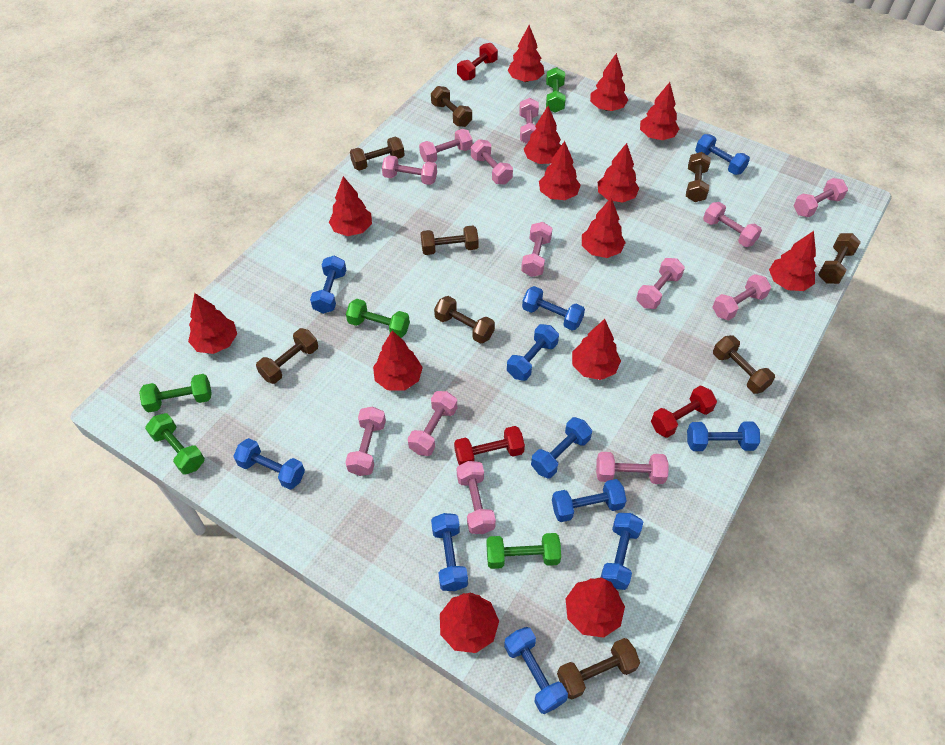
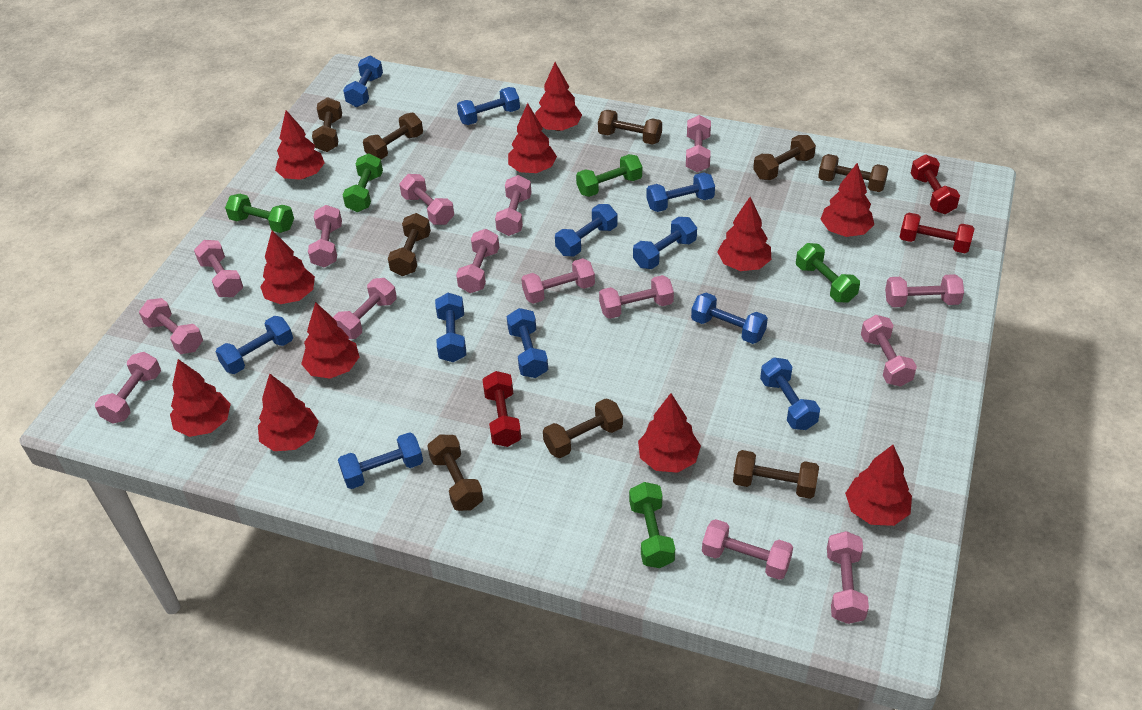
pink dumbbell: [345,406,386,476] [382,155,437,185] [408,391,457,456] [419,129,472,162] [457,461,496,534] [471,139,513,185] [519,98,539,144] [521,222,553,277] [596,452,669,484] [636,258,685,309] [703,202,762,247] [712,274,771,320] [794,178,848,217] = 13 -> [95,352,161,424] [139,298,203,354] [194,240,243,297] [308,205,342,268] [333,278,397,339] [399,174,454,225] [456,229,499,293] [495,175,532,236] [521,258,595,304] [599,275,674,319] [686,115,711,172] [702,519,793,580] [827,531,869,624] [861,315,917,387] [885,274,964,307] = 15
red tree: [188,293,237,354] [329,176,372,236] [373,330,423,391] [440,592,499,653] [507,25,544,82] [524,106,561,164] [539,141,581,200] [565,577,625,638] [572,319,621,380] [582,198,626,258] [590,53,628,111] [598,143,639,203] [640,82,679,140] [769,231,816,291] = 14 -> [170,359,231,437] [258,373,319,451] [260,230,315,304] [275,110,325,180] [301,302,359,379] [508,103,557,173] [535,62,582,131] [638,393,701,473] [717,197,771,271] [820,163,874,237] [845,445,912,526] = 11

